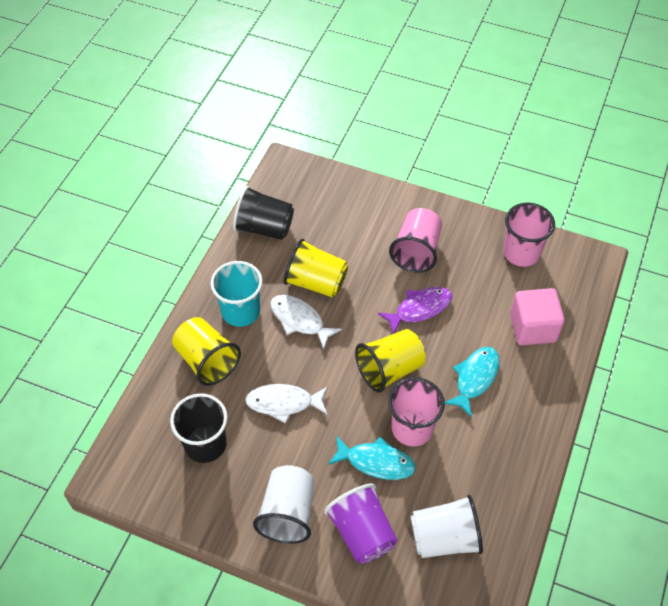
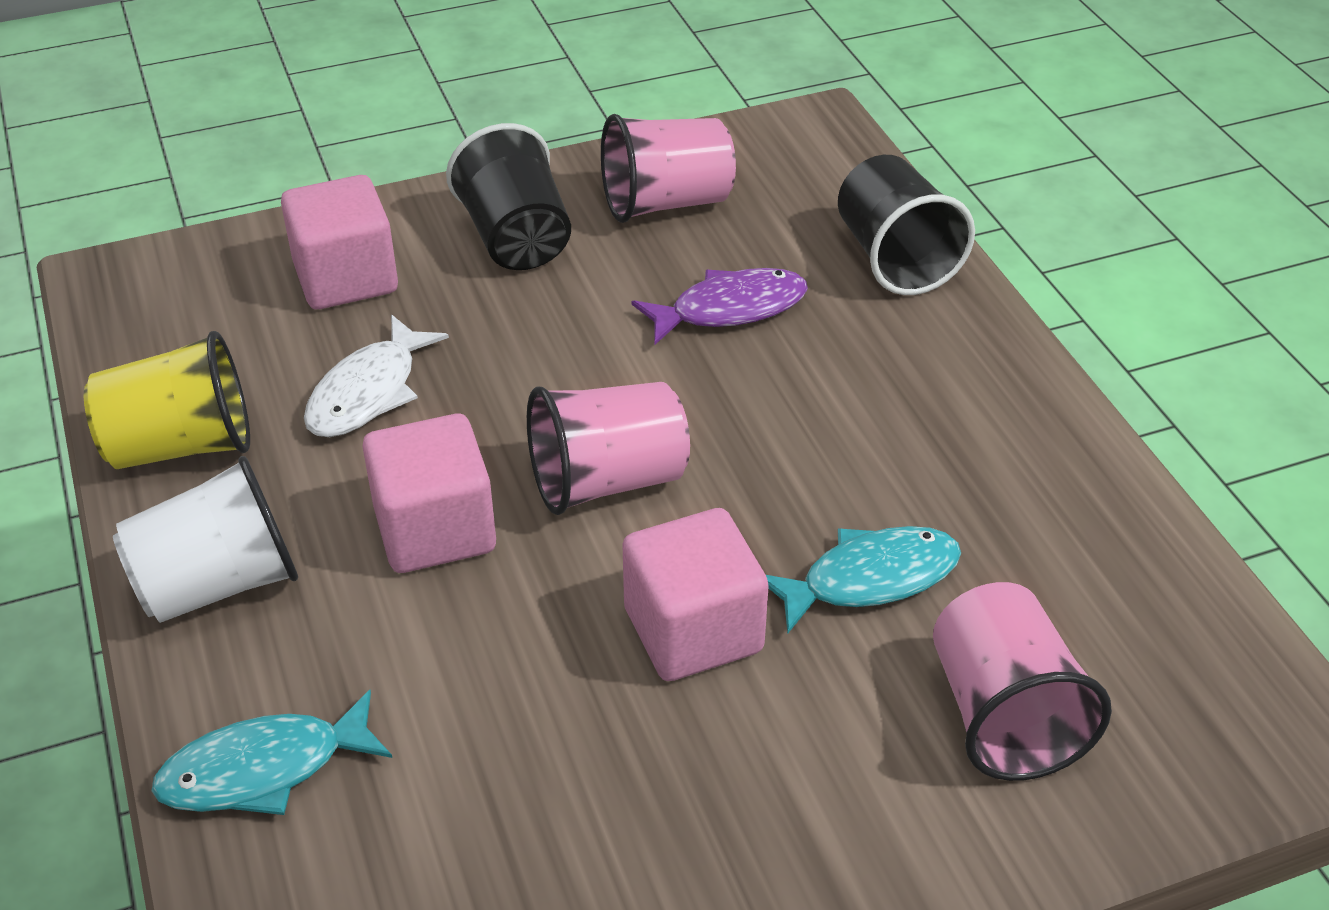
pink cube: [510,288,565,345] = 1 -> [281,175,398,309] [362,414,496,573] [622,508,769,681] = 3
purple cup: [324,483,398,564] = 1 -> none = 0
turquoise cup: [211,261,263,327] = 1 -> none = 0
white cup: [253,465,315,544] [410,495,483,558] = 2 -> [113,456,298,623] = 1
white fish: [245,384,328,423] [270,295,342,350] = 2 -> [304,315,449,437] = 1
yellow cup: [172,317,241,386] [284,239,348,298] [355,329,426,393] = 3 -> [84,331,250,469] = 1

